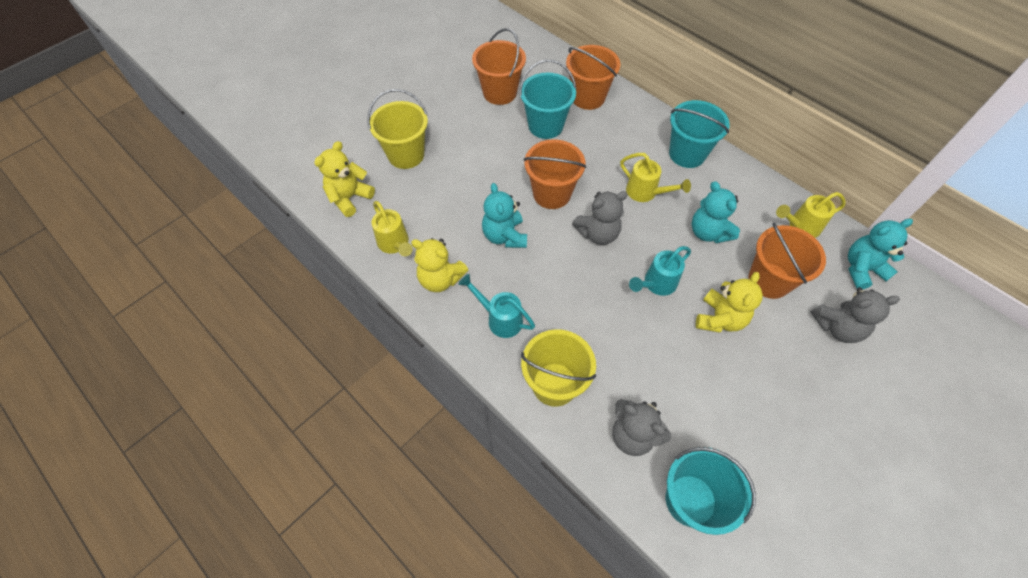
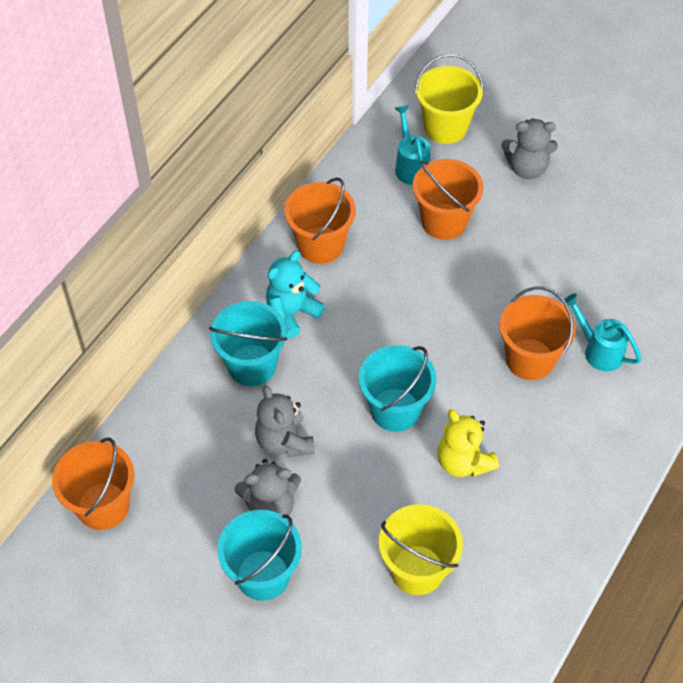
turquoise teddy bear: [482,183,527,248] [692,181,740,243] [848,218,913,289] = 3 -> [266,251,325,338] = 1
yellow teddy bear: [314,141,375,217] [411,238,468,292] [696,272,763,333] = 3 -> [437,409,499,477] = 1
yellow watering can: [372,201,413,256] [620,153,691,202] [776,192,846,238] = 3 -> none = 0

